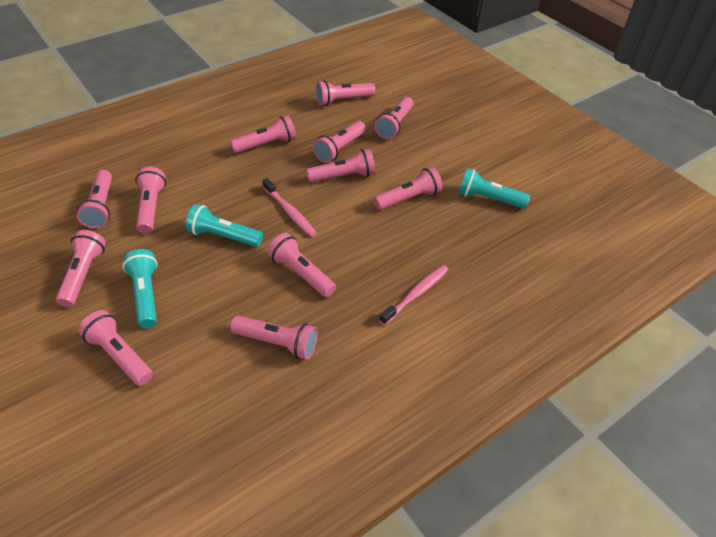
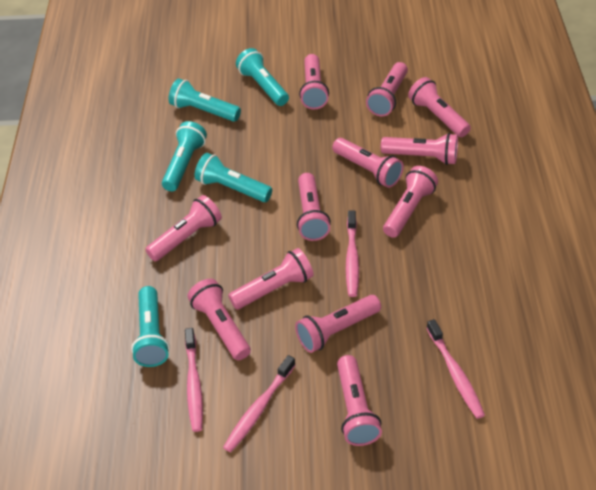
pink toothbrush: [262,178,317,237] [379,265,449,325] = 2 -> [185,328,203,432] [223,355,295,452] [346,210,359,297] [426,319,485,419] = 4
turquoise flashlight: [122,249,158,328] [185,204,263,247] [458,168,530,209] = 3 -> [131,286,170,367] [162,121,207,191] [168,79,241,122] [195,153,272,202] [236,48,289,106] = 5

